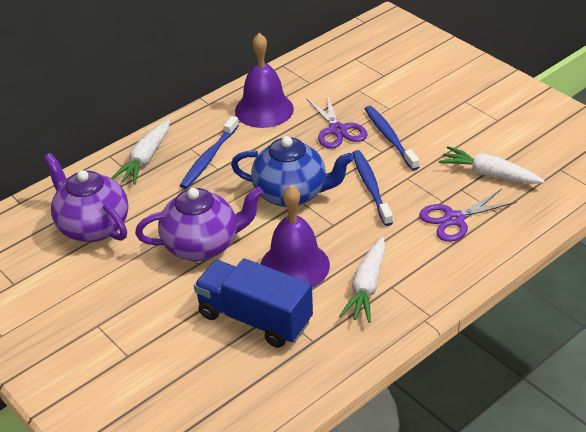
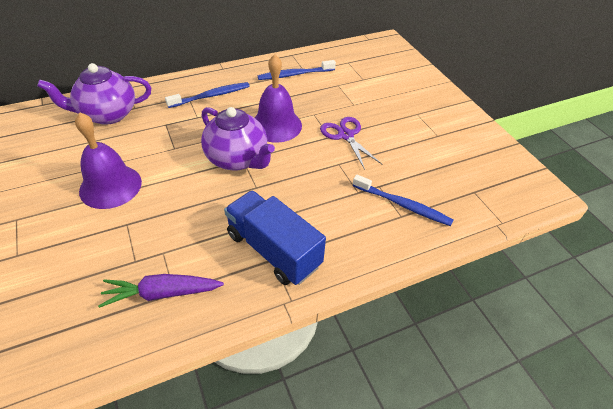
blue teapot: [231,136,354,207] = 1 -> none = 0
purple carrot: none = 0 -> [98,274,224,308] = 1
purple scissors: [307,94,367,149] [419,189,517,242] = 2 -> [320,117,382,170] = 1
white carrot: [111,120,170,185] [339,237,385,323] [439,146,545,184] = 3 -> none = 0

